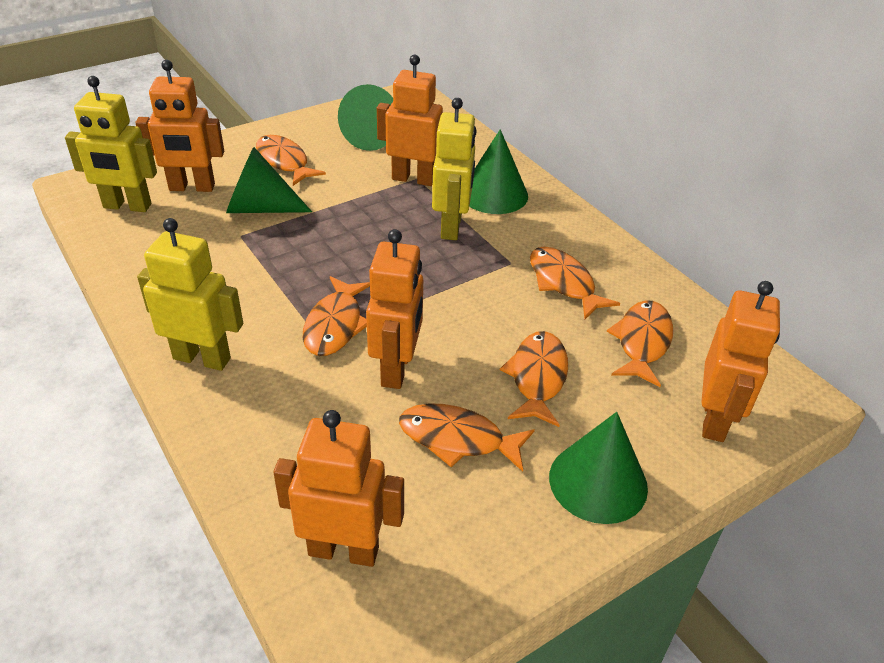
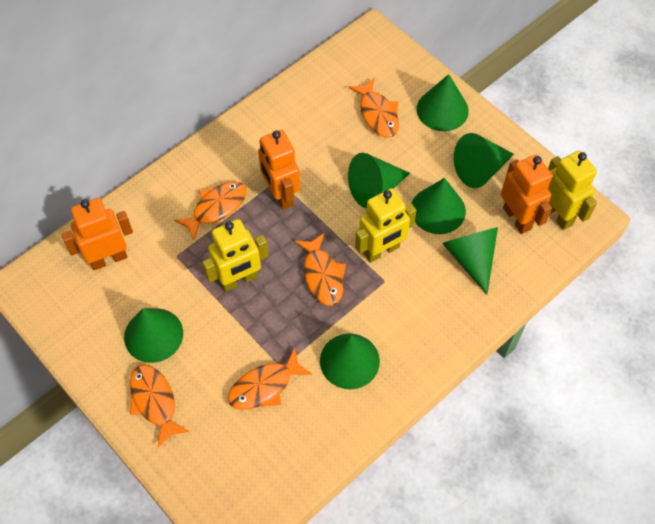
green cone: [226,147,312,213] [338,84,393,151] [469,129,528,214] [549,412,648,524] = 4 -> [124,308,183,363] [320,334,380,389] [348,153,410,208] [412,178,466,234] [417,74,469,131] [442,227,498,294] [454,133,514,188] = 7
orange fish: [256,135,326,186] [303,276,370,356] [399,403,535,472] [500,331,568,427] [530,246,620,319] [607,300,673,387] = 6 -> [130,364,190,447] [174,181,247,241] [228,348,312,410] [295,233,346,306] [348,78,399,138] = 5
orange robot: [136,60,224,192] [273,410,404,567] [366,229,423,389] [377,55,443,186] [702,281,780,442] = 5 -> [62,198,133,270] [258,130,300,210] [501,154,552,234] = 3

